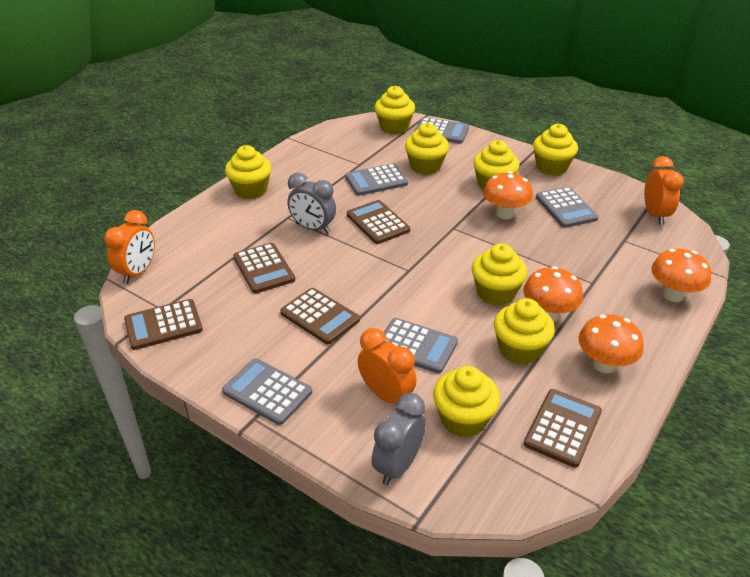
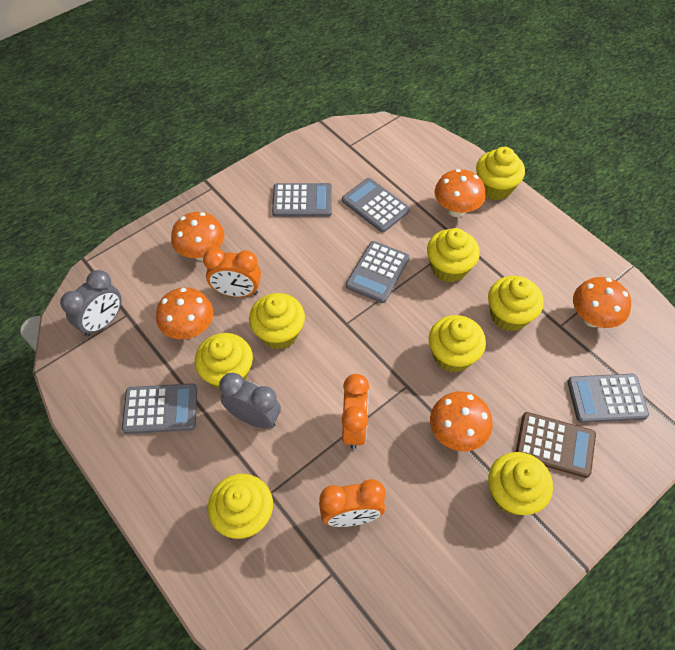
brown calculator: [124,299,203,350] [233,243,295,293] [280,288,360,345] [347,200,410,244] [524,389,602,468] = 5 -> [516,412,596,478] = 1
orange mushroom: [483,171,533,219] [523,266,583,322] [578,314,644,373] [651,249,711,302] = 4 -> [156,287,213,339] [171,212,224,261] [430,391,493,451] [434,169,486,217] [573,277,631,328] = 5

